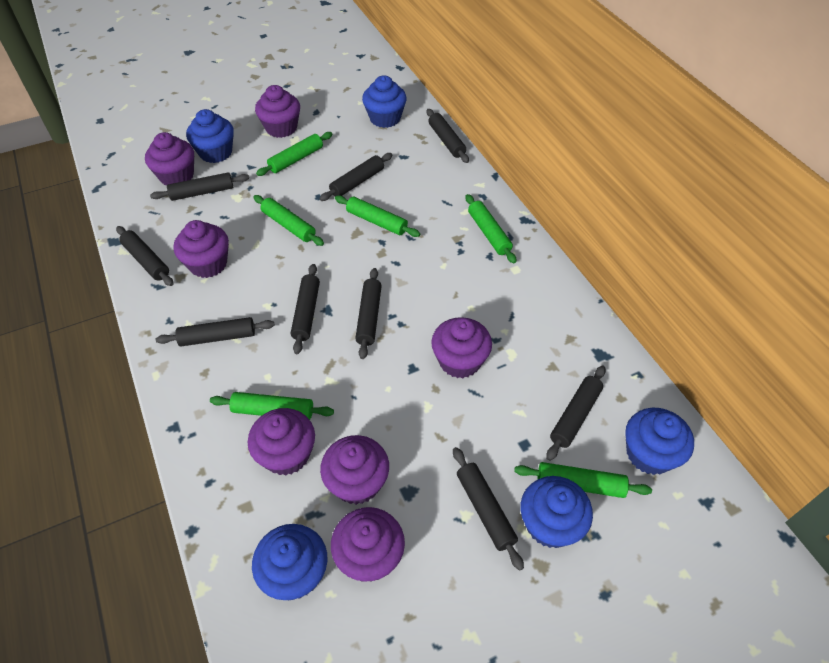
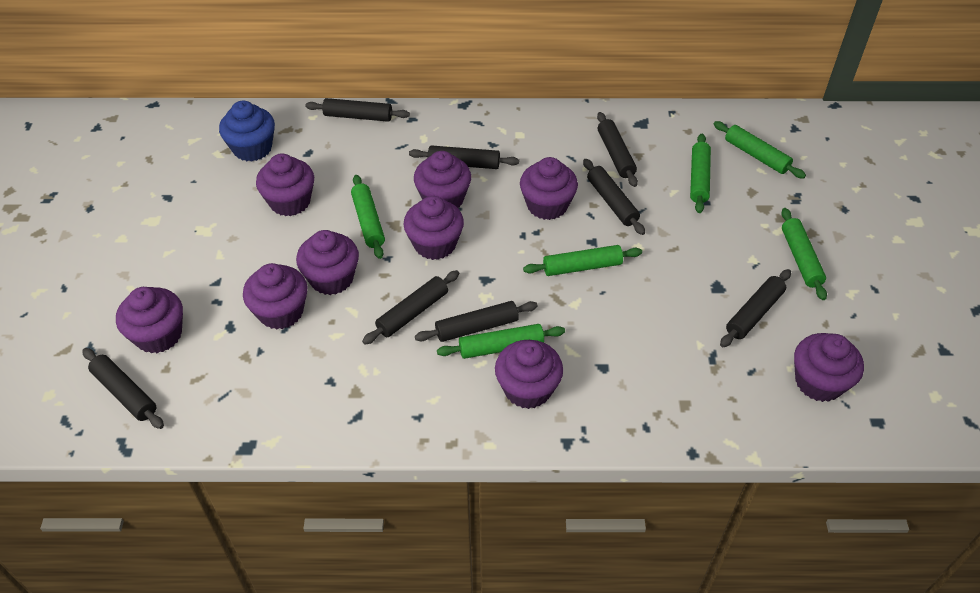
black rolling pin: [116,226,173,286] [150,172,249,201] [156,317,274,347] [291,264,320,354] [319,153,392,201] [355,268,382,359] [426,109,469,163] [453,447,524,571] [547,366,606,461] = 9 -> [82,348,164,429] [305,98,410,122] [362,270,459,345] [409,145,519,169] [415,301,538,342] [583,159,645,235] [597,112,638,187] [720,269,791,347] = 8
blue cupcake: [186,109,234,163] [252,524,327,600] [362,75,407,128] [521,476,593,548] [625,408,694,475] = 5 -> [219,100,275,162] = 1
purple cupcake: [145,132,194,185] [173,220,229,278] [248,408,315,475] [255,85,300,138] [320,435,389,505] [331,507,405,582] [431,317,492,378] = 7 -> [116,287,183,353] [243,263,307,330] [256,154,314,216] [296,230,359,295] [403,196,464,260] [414,151,471,208] [495,340,563,409] [520,157,578,220] [794,333,864,402] = 9

